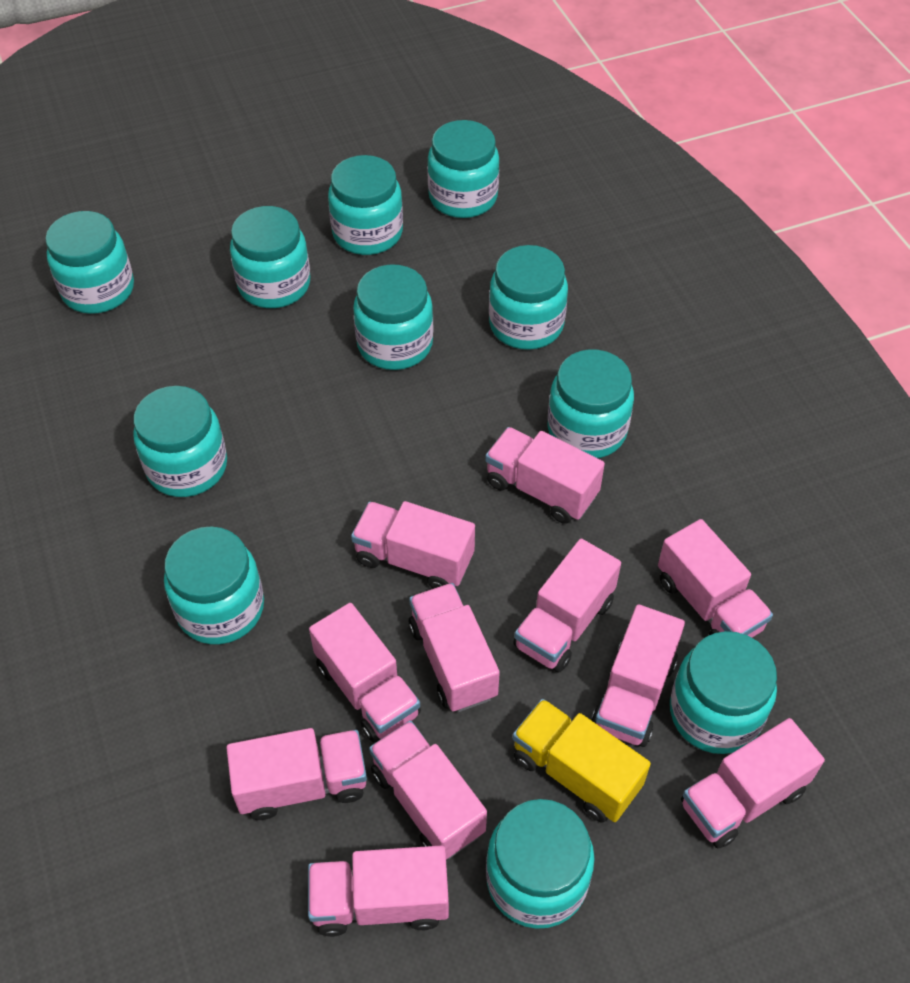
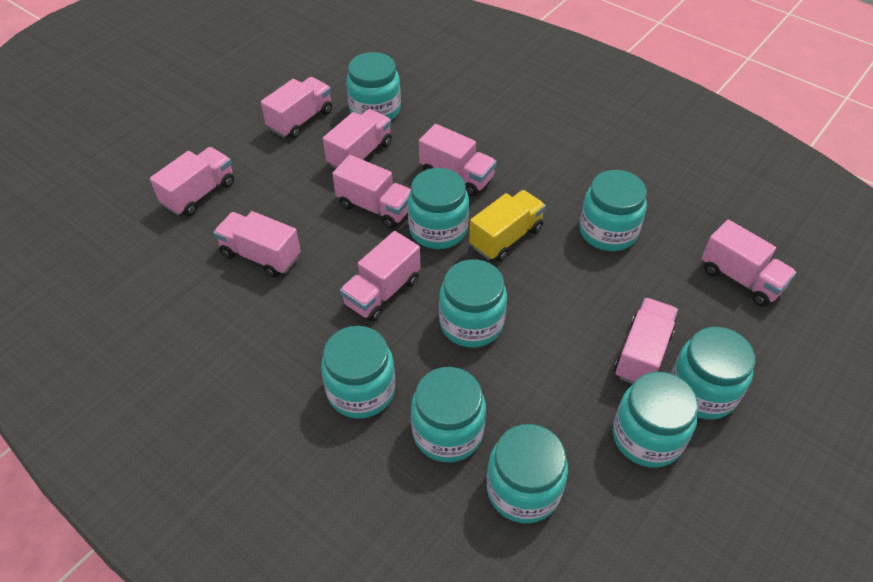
pink truck: [226,728,367,820] [308,845,449,937] [309,603,421,742] [351,501,475,589] [369,721,487,859] [409,583,500,712] [485,427,605,524] [513,539,621,672] [591,604,685,747] [658,519,773,638] [681,718,825,849] = 11 -> [150,147,234,216] [214,211,301,278] [261,77,332,139] [323,109,392,169] [332,155,411,228] [340,231,420,322] [419,124,497,196] [614,298,678,384] [702,219,796,306] = 9
turquoise jar: [45,211,134,314] [133,386,227,497] [164,526,264,644] [230,206,310,308] [328,155,403,255] [353,264,433,370] [427,120,499,218] [486,799,595,929] [489,245,568,350] [547,349,634,458] [670,631,777,754] = 11 -> [321,326,395,418] [346,52,401,120] [408,168,469,249] [411,367,486,462] [439,259,507,348] [487,424,568,523] [580,170,647,251] [613,372,698,468] [671,327,755,420] = 9

